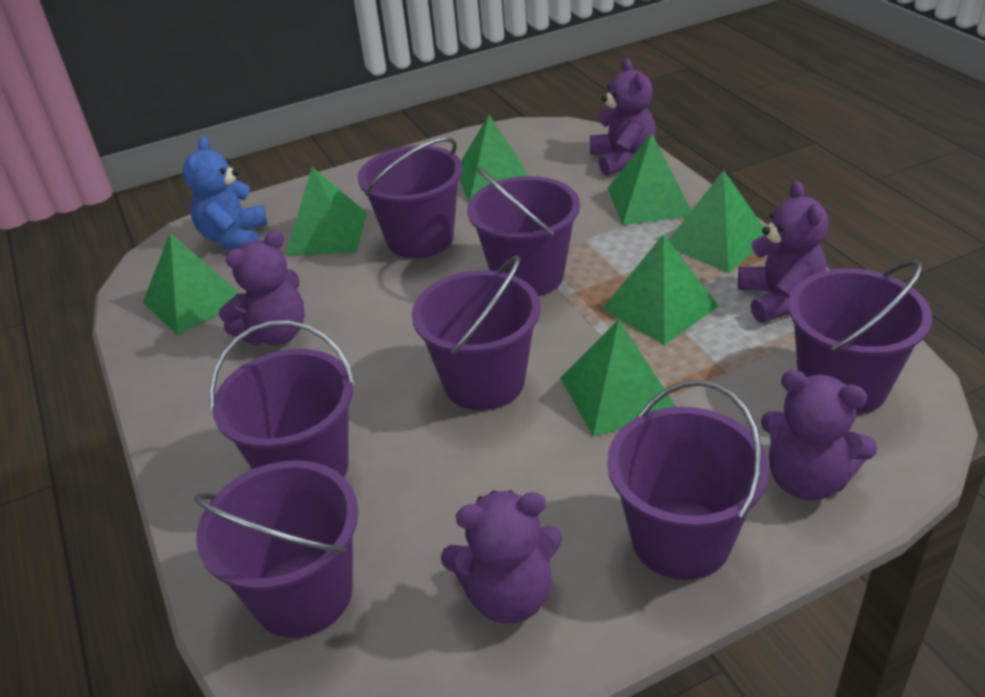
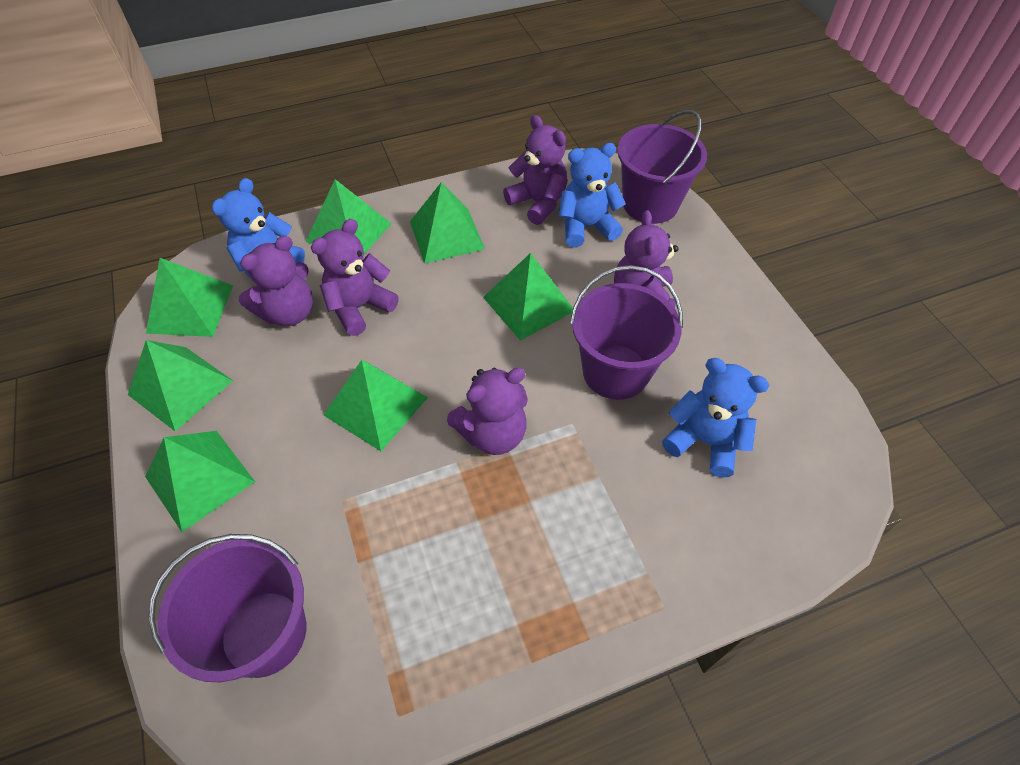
blue teddy bear: [182,136,268,249] = 1 -> [212,178,305,286] [559,143,626,247] [662,358,769,478] = 3
purple bucket: [194,460,358,638] [209,320,356,477] [358,137,463,258] [412,255,541,411] [467,167,580,296] [607,380,769,580] [788,260,932,415] = 7 -> [148,534,306,682] [570,265,683,400] [617,110,707,224] = 3

